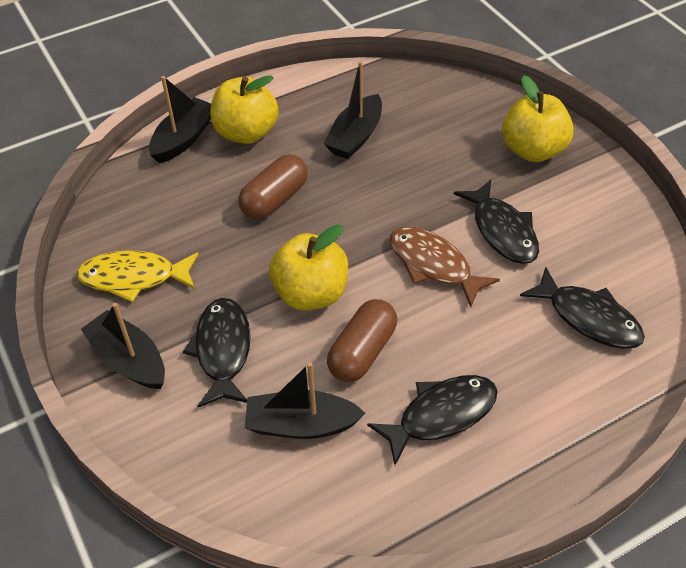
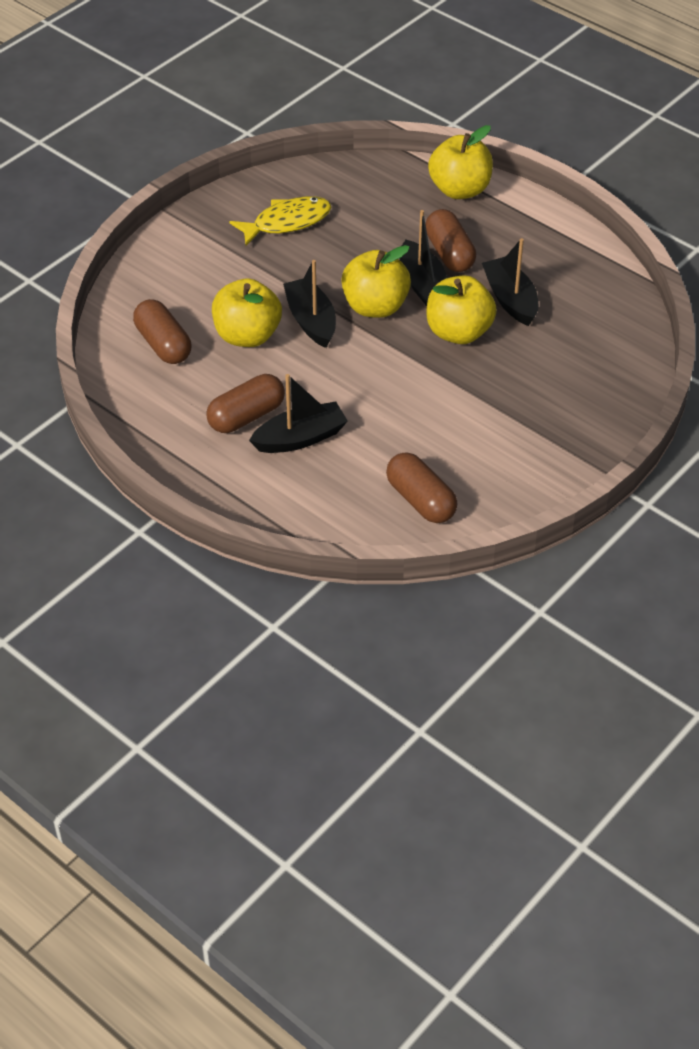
black fish: [183,298,250,407] [367,375,498,465] [454,180,539,264] [520,267,645,349] = 4 -> none = 0
brown capsule: [238,154,308,219] [327,299,397,382] = 2 -> [133,299,191,364] [206,374,285,433] [386,452,458,523] [425,209,476,272] = 4
brown fish: [390,226,500,307] = 1 -> none = 0
yellow apple: [210,75,279,144] [269,224,348,311] [502,75,574,162] = 3 -> [212,278,282,347] [341,245,411,318] [426,275,497,344] [428,125,493,199] = 4

